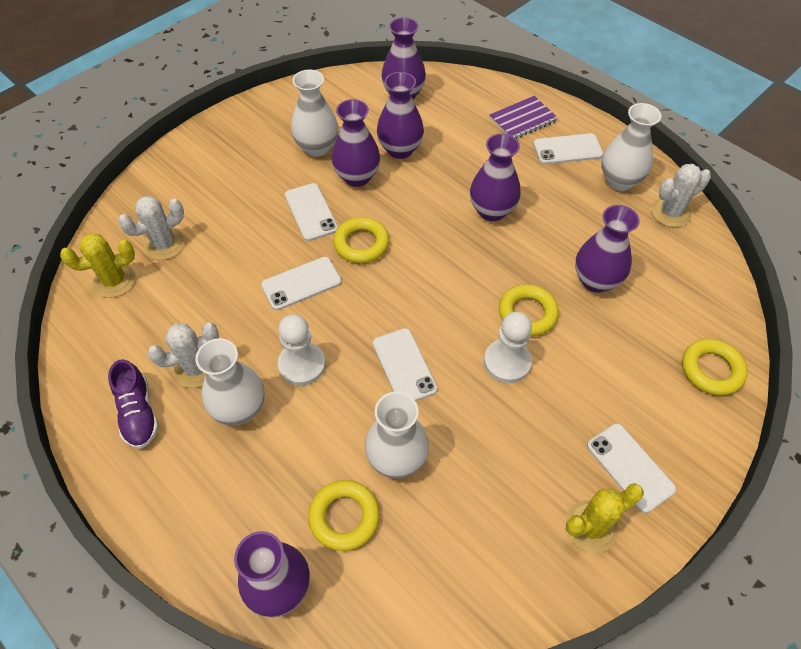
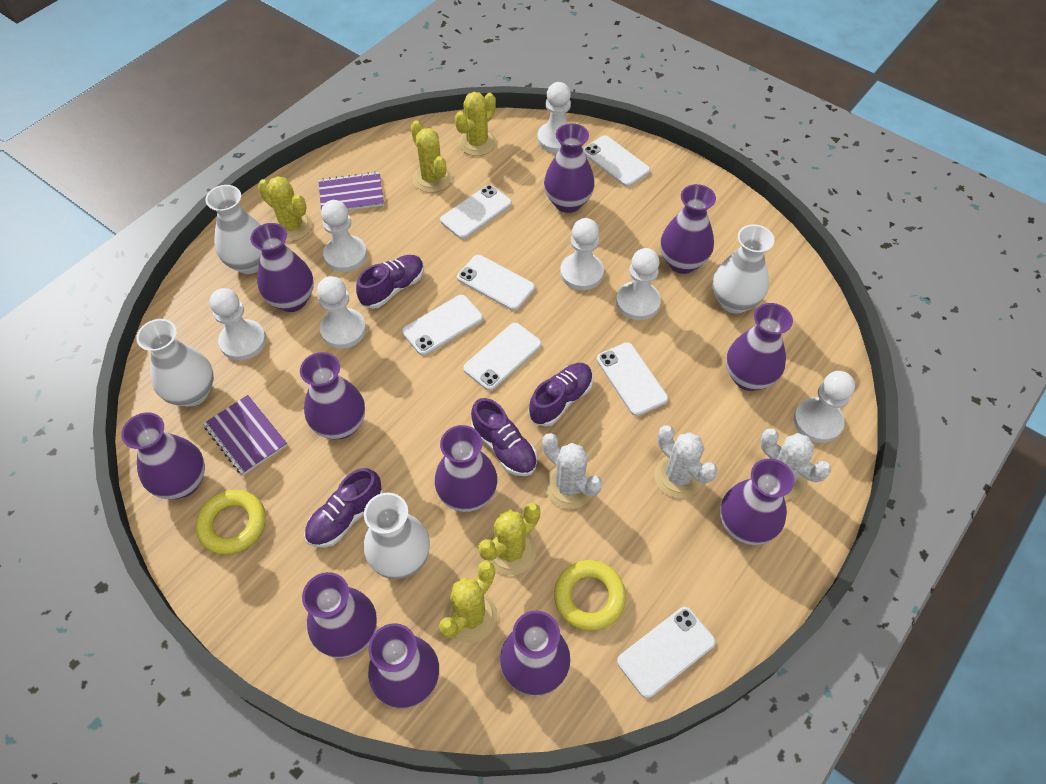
purple notebook: [490,96,558,139] = 1 -> [203,395,287,475] [318,171,384,210] = 2
purple shoe: [108,359,159,449] = 1 -> [304,468,382,548] [356,255,424,309] [471,398,537,476] [529,363,593,427] = 4
purple vase: [234,531,310,617] [332,99,380,187] [377,72,424,159] [382,17,426,100] [470,133,521,221] [575,205,640,293] = 6 -> [121,412,205,499] [250,223,314,312] [300,352,365,439] [302,572,377,658] [368,623,439,709] [434,425,497,512] [500,611,571,696] [544,123,595,213] [660,184,716,274] [720,458,794,545] [726,303,793,391] = 11
white pawn: [278,314,326,386] [484,312,532,383] = 2 -> [209,288,266,361] [317,276,366,349] [321,200,367,272] [538,82,571,153] [560,218,604,290] [616,248,661,320] [794,371,855,443] = 7
white phone: [261,257,342,310] [285,183,338,241] [373,328,438,401] [533,133,603,164] [587,423,676,513] = 5 -> [402,295,483,356] [440,185,512,239] [457,255,535,311] [463,323,542,391] [583,135,650,187] [597,342,668,416] [617,607,716,698] = 7
yellow cactus: [60,233,136,298] [565,483,644,553] = 2 -> [258,176,312,242] [411,120,452,193] [439,561,497,643] [455,92,496,156] [479,503,540,575] = 5
yellow ring: [308,480,380,551] [333,217,389,263] [499,284,559,336] [682,338,748,396] = 4 -> [196,490,266,555] [554,560,626,631] = 2

